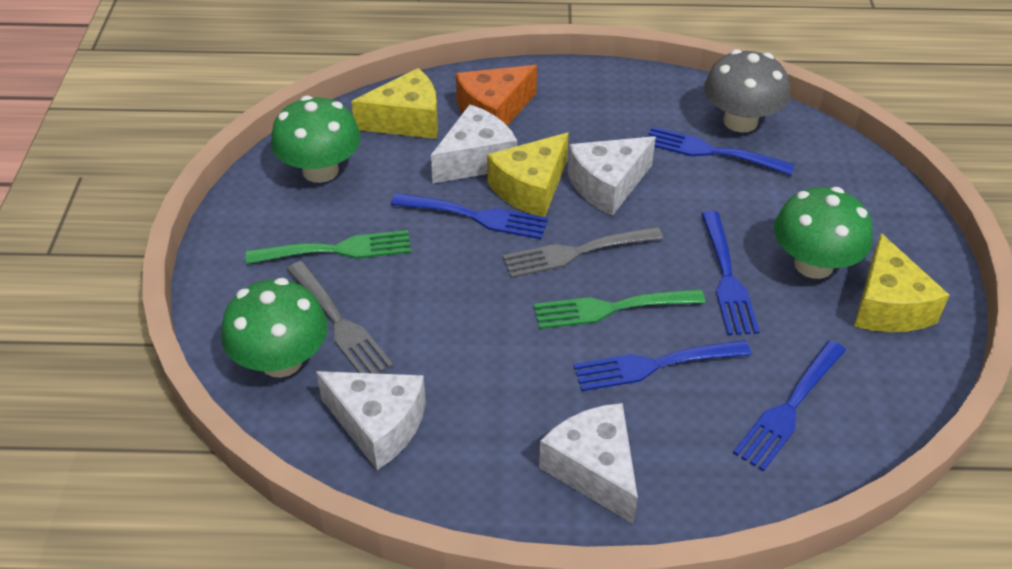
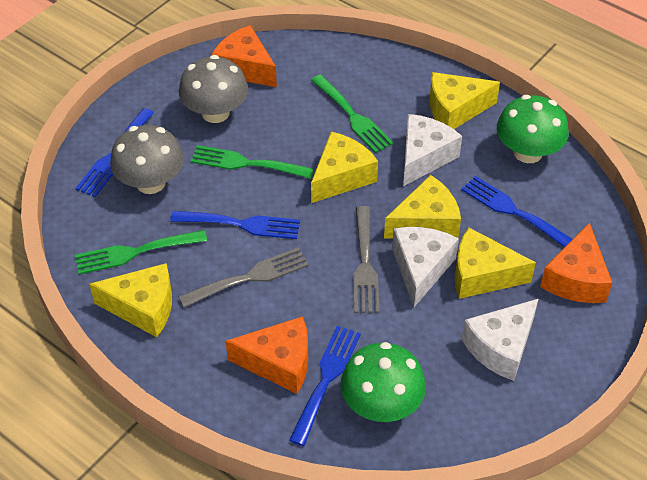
blue fork: [391,193,548,239] [573,340,751,391] [647,126,795,175] [702,211,760,335] [733,340,846,471] = 5 -> [75,108,154,197] [170,211,300,239] [289,326,361,446] [461,176,572,247] = 4
green fork: [246,230,411,264] [534,289,705,329] = 2 -> [75,230,207,275] [191,145,314,179] [311,75,394,153] = 3
green mushroom: [221,278,328,378] [271,96,361,183] [774,187,873,279] = 3 -> [341,342,426,422] [497,95,569,163] = 2
grey mushroom: [704,49,789,132] = 1 -> [110,125,184,194] [179,55,248,123] = 2
orange cheese: [456,65,537,126] = 1 -> [211,25,277,87] [226,316,308,394] [540,222,612,303] = 3
white cheese: [316,371,426,470] [431,104,517,184] [539,403,638,524] [567,136,656,216] = 4 -> [392,227,459,307] [403,114,462,186] [462,299,538,381] = 3
yellow cheese: [351,68,438,139] [487,133,569,217] [854,233,949,332] = 3 -> [89,263,172,337] [311,132,378,203] [384,175,461,238] [429,72,500,129] [455,228,536,299] = 5

